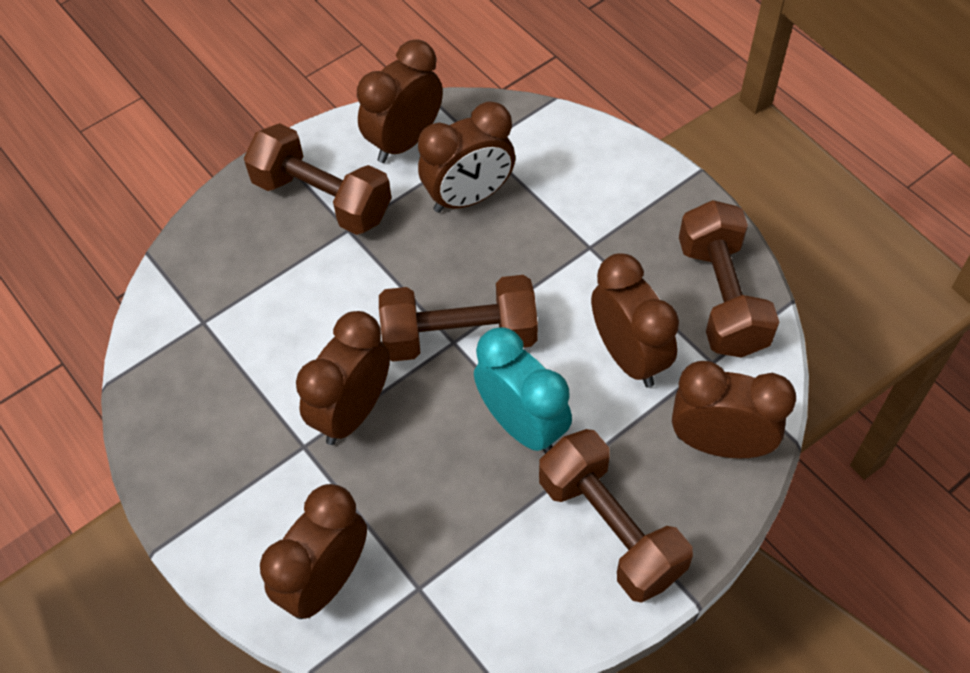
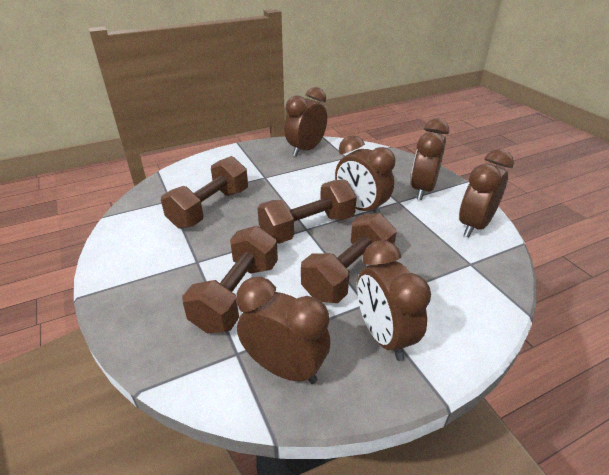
turquoise clock: [474,327,572,454] = 1 -> none = 0

